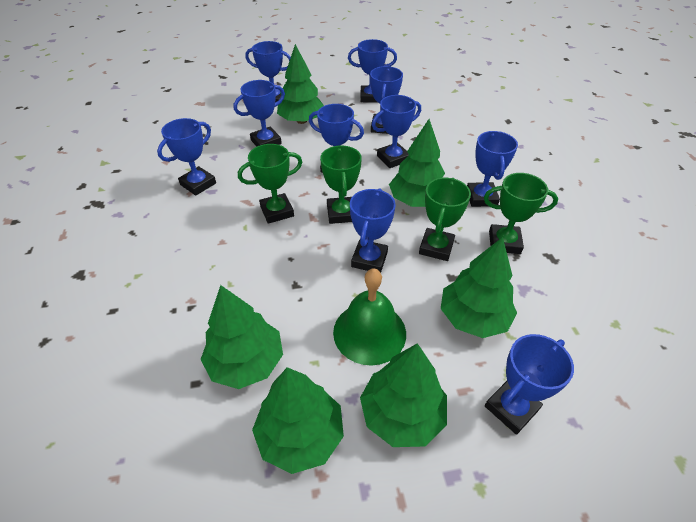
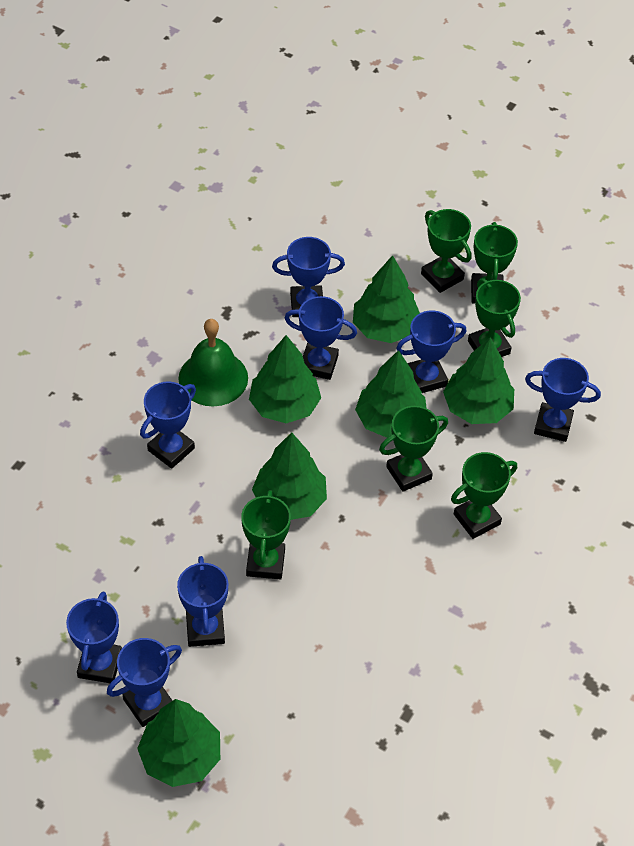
blue trophy: [157,118,216,196] [234,80,285,147] [245,41,291,103] [309,104,364,173] [348,39,397,103] [350,188,396,273] [370,66,403,134] [372,95,421,168] [467,131,518,207] [485,334,574,435] = 10 -> [66,592,122,683] [107,638,182,727] [140,381,196,469] [177,556,228,647] [272,237,345,317] [284,296,357,380] [396,311,466,393] [525,358,601,442] = 8
green trophy: [238,144,302,224] [320,145,362,224] [419,178,471,261] [484,173,558,254] = 4 -> [241,490,291,579] [379,406,448,492] [421,209,471,293] [451,452,517,539] [468,278,521,357] [471,222,518,304] = 6

